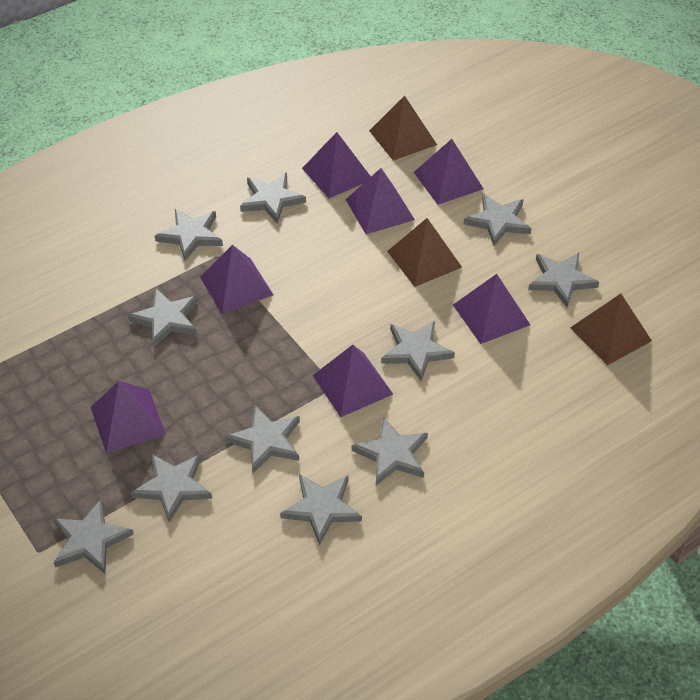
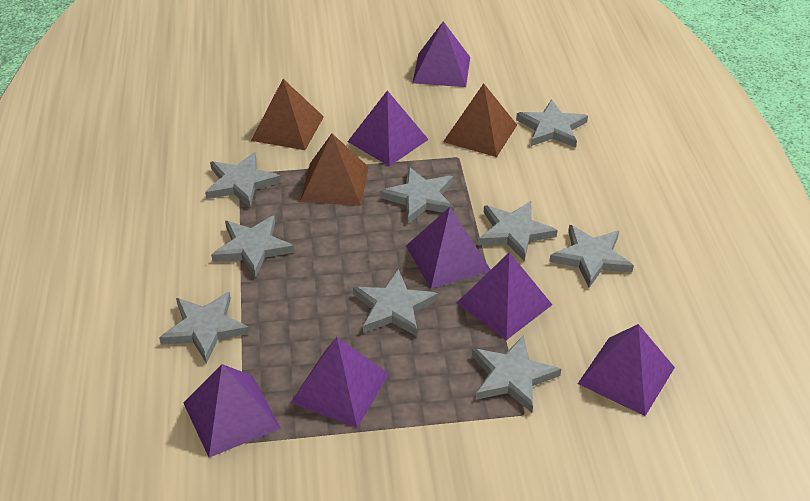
grey star: [53,499,134,574] [128,288,198,347] [131,454,212,523] [155,209,223,261] [225,405,300,473] [240,172,306,224] [280,474,362,546] [352,417,428,485] [381,321,455,381] [464,194,532,246] [528,253,599,307] = 11 -> [159,292,250,364] [205,152,281,208] [211,216,294,278] [353,269,438,336] [380,167,454,224] [472,335,561,413] [478,201,558,261] [516,99,588,148] [549,225,634,288] = 9

